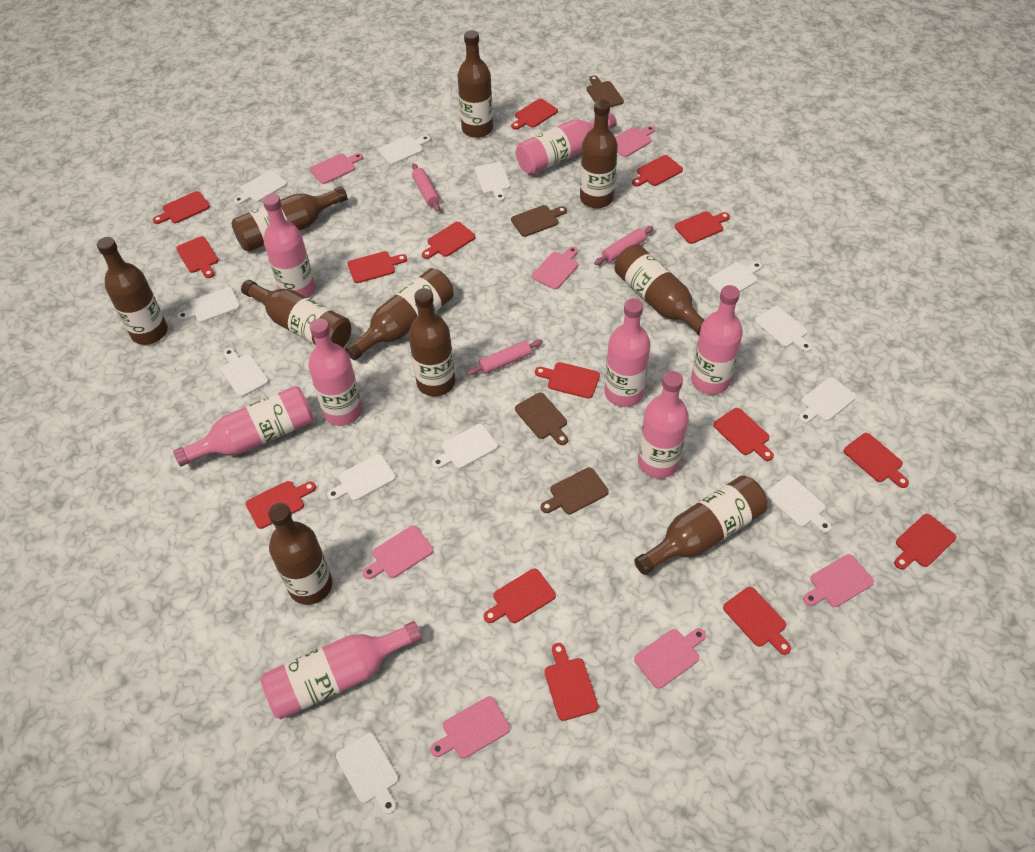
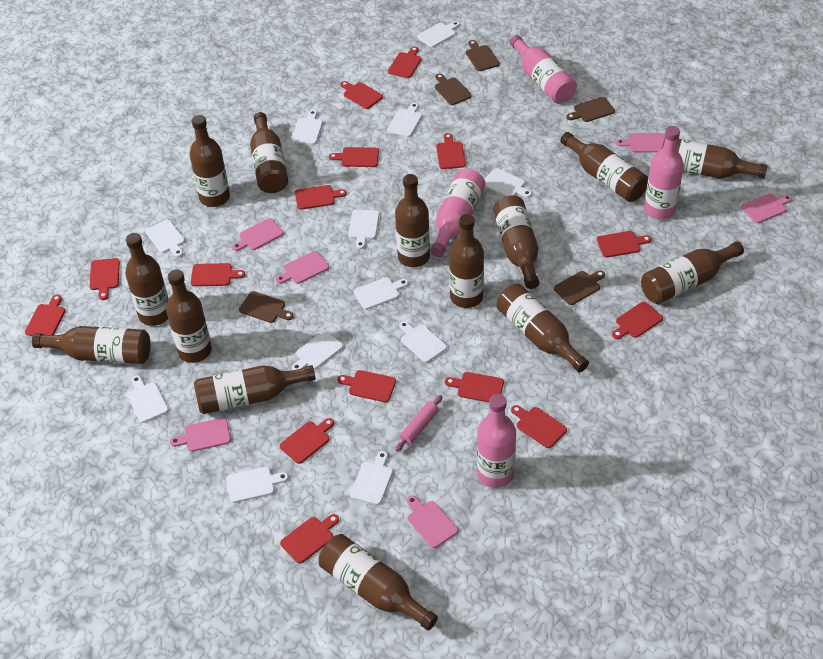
brown bottle: [97,237,168,345] [231,186,348,252] [241,280,351,348] [268,502,332,605] [345,268,454,361] [409,288,455,397] [458,30,493,138] [580,100,618,208] [615,244,705,336] [634,475,767,575] = 10 -> [32,326,150,364] [125,233,169,326] [166,269,212,363] [190,115,230,207] [194,365,316,414] [250,112,288,193] [319,534,438,631] [395,174,430,267] [449,214,484,308] [493,196,540,289] [497,284,589,373] [560,132,648,202] [641,241,744,304] [662,139,768,179] = 14
brown cutting board: [511,205,567,237] [515,393,568,445] [541,467,609,514] [586,75,624,107] = 4 -> [239,291,294,323] [435,74,472,105] [466,40,500,71] [554,270,605,305] [566,97,615,122] = 5
pink bottle: [173,386,313,467] [260,621,422,719] [263,193,315,298] [308,318,362,426] [516,113,617,175] [605,298,650,407] [638,371,689,478] [691,285,743,394] = 8 -> [430,169,485,257] [477,394,516,488] [510,35,577,104] [644,126,684,220] = 4
pink cutting board: [310,153,363,184] [363,526,433,579] [430,696,510,759] [532,247,578,289] [615,126,655,157] [634,628,706,689] [803,554,874,607] = 7 -> [170,418,231,452] [232,218,284,251] [276,251,329,284] [407,496,458,548] [616,133,665,152] [741,194,792,223] = 6
pink rolling pin: [412,163,440,211] [467,339,543,375] [594,226,653,265] = 3 -> [395,395,442,452] = 1

